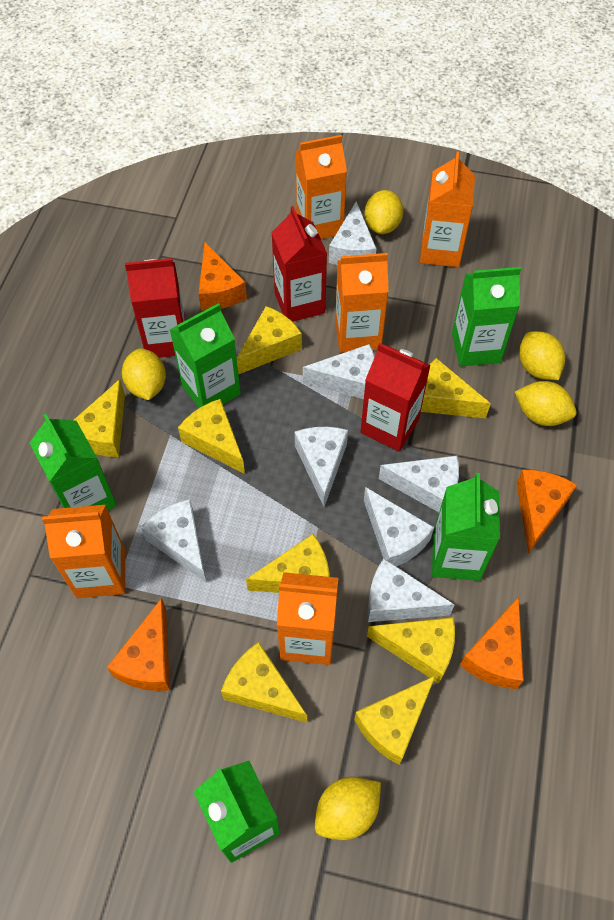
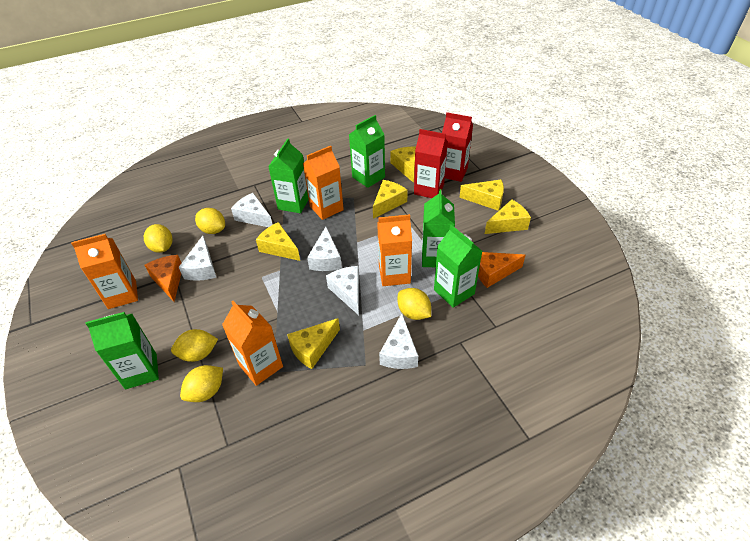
orange carton: [42,505,125,598] [277,572,338,665] [295,135,347,239] [335,253,389,353] [420,152,475,267] = 5 -> [71,234,138,309] [222,301,283,386] [303,146,344,220] [377,214,412,286] = 4
orange cheese: [107,598,170,691] [199,242,247,311] [460,597,524,689] [516,470,577,553] = 4 -> [145,255,181,302] [478,252,525,288] = 2
red carton: [125,258,186,358] [271,206,327,322] [360,343,431,452] = 3 -> [414,129,448,198] [442,112,473,182] = 2
white cheese: [141,499,207,583] [295,427,348,507] [303,344,375,399] [329,201,376,265] [364,487,434,567] [368,558,455,622] [379,456,459,512] = 7 -> [179,236,216,281] [231,193,272,227] [307,227,342,271] [326,266,359,315] [379,313,418,369] = 5
yellow cheese: [74,379,125,457] [178,399,245,474] [221,642,307,723] [237,306,302,375] [246,534,330,593] [354,675,436,765] [367,617,455,684] [421,358,491,418] = 8 -> [256,222,300,261] [287,318,340,369] [373,180,408,219] [390,147,416,183] [459,180,504,211] [485,199,531,234] = 6

